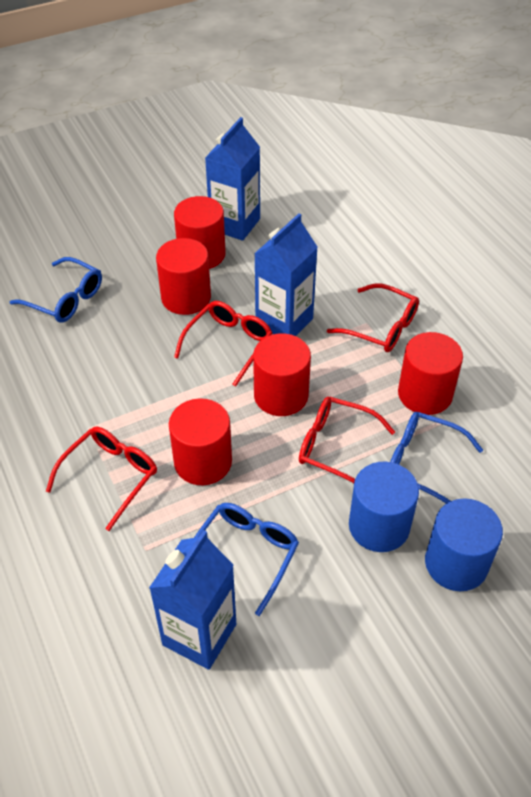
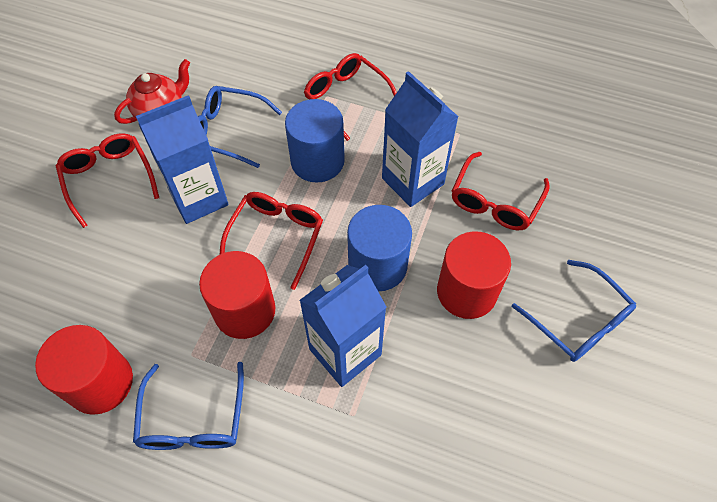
red cylinder: [156,238,211,315] [169,398,232,485] [174,196,226,269] [253,333,311,416] [398,332,463,415] = 5 -> [35,325,133,415] [199,251,276,339] [437,231,511,319] = 3
red teapot: none = 0 -> [114,59,190,124] = 1

